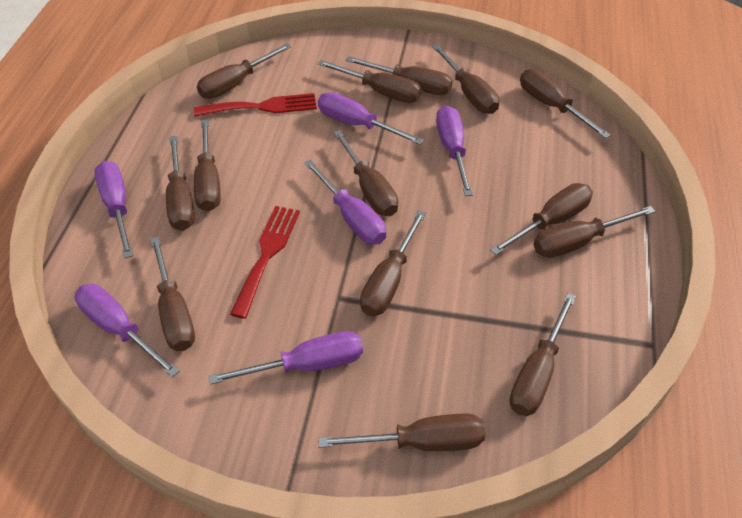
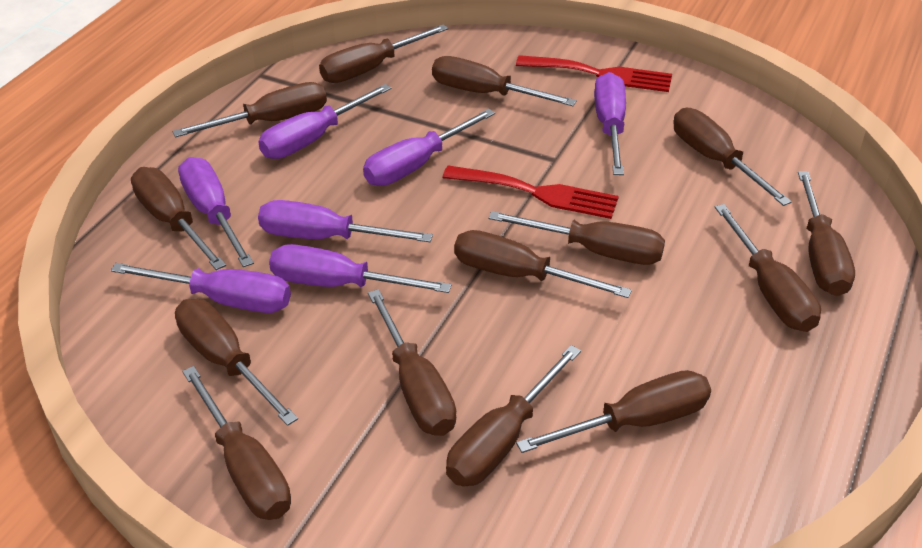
purple screwdriver: [75,284,180,377] [94,161,133,258] [208,331,363,385] [304,159,386,245] [318,92,424,145] [436,106,473,196] = 6 -> [111,263,291,313] [178,157,254,267] [258,84,391,159] [258,200,433,242] [269,244,451,293] [363,109,495,186] [594,72,626,175] = 7

